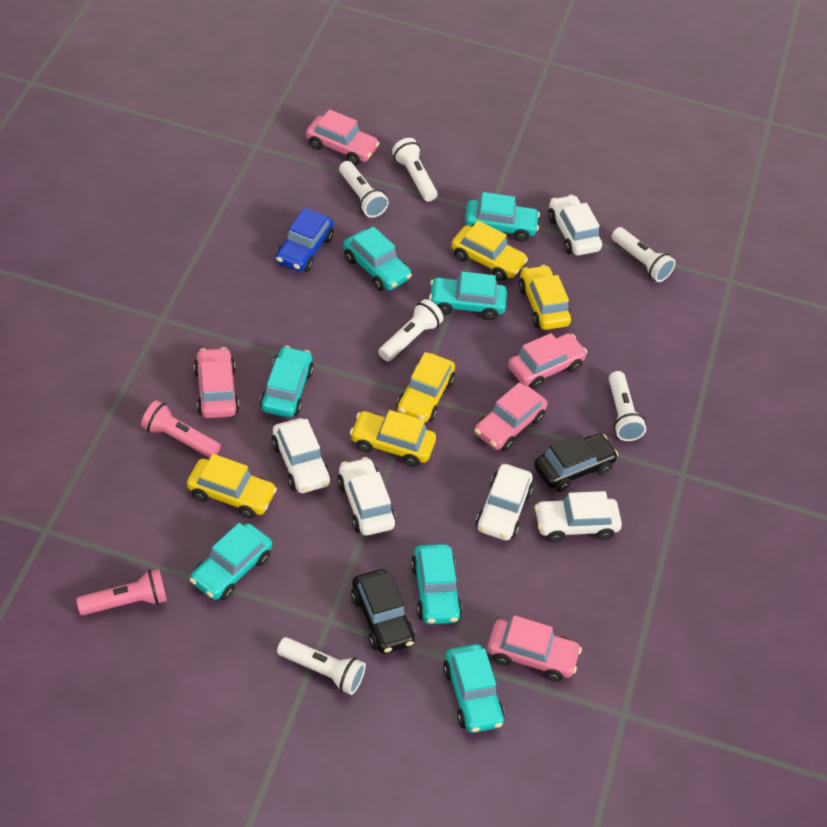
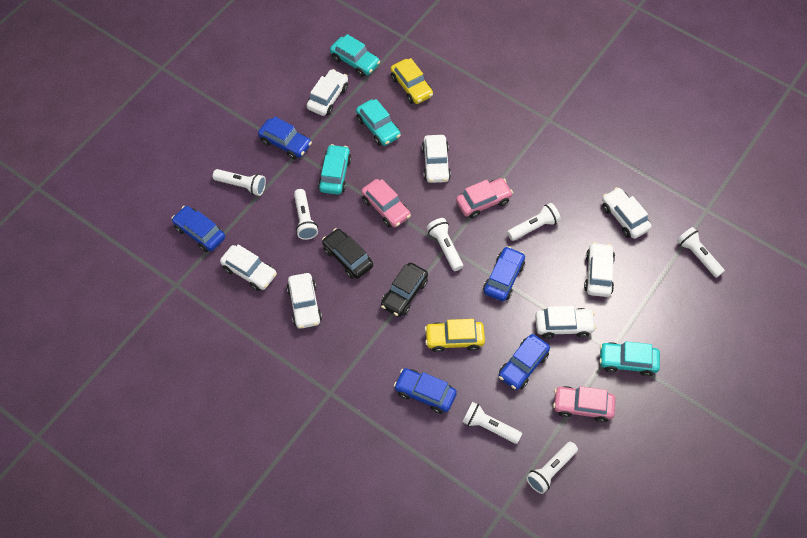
blue car: [275,208,334,272] = 1 -> [171,206,225,252] [258,116,312,159] [394,368,457,414] [483,246,525,301] [499,334,550,390] = 5
pink car: [194,347,239,418] [306,109,380,165] [475,382,547,451] [487,615,582,682] [508,333,587,389] = 5 -> [361,179,411,228] [456,178,513,218] [553,386,616,422] = 3
pink flashlight: [76,569,167,615] [141,400,221,458] = 2 -> none = 0
turquoise car: [190,523,272,600] [260,346,314,417] [343,226,412,291] [411,544,462,624] [429,271,507,320] [443,644,505,733] [465,192,540,242] = 7 -> [318,144,351,195] [330,34,380,77] [356,99,401,146] [599,341,660,376] = 4
white car: [271,418,331,493] [337,457,396,536] [476,464,533,540] [535,491,622,542] [548,194,602,255] = 5 -> [220,245,277,291] [287,273,322,329] [306,69,348,116] [422,135,451,183] [535,306,596,339] [584,242,615,297] [602,187,652,239] = 7
white flashlight: [277,637,366,695] [339,161,389,218] [379,299,443,361] [392,138,437,202] [609,371,646,441] [612,227,676,282] = 6 -> [213,169,266,196] [294,189,318,240] [426,218,463,271] [463,402,522,444] [507,203,561,241] [526,442,578,494] [677,227,725,278] = 7
yellow car: [187,454,277,519] [350,410,436,467] [397,352,455,423] [451,220,528,281] [518,265,571,330] = 5 -> [391,58,433,104] [425,319,485,352] = 2

